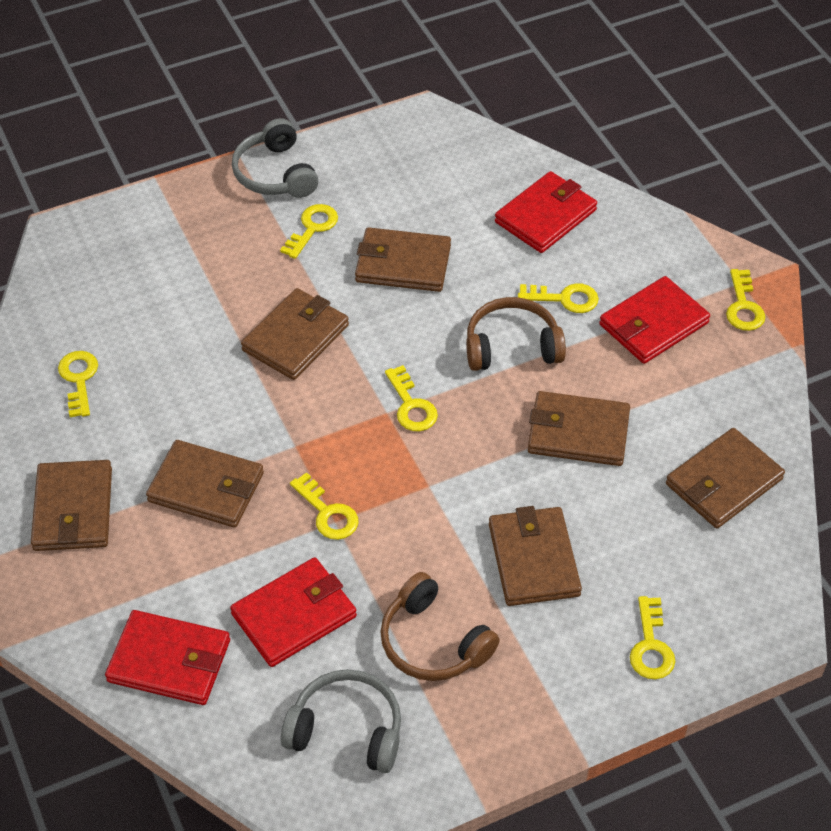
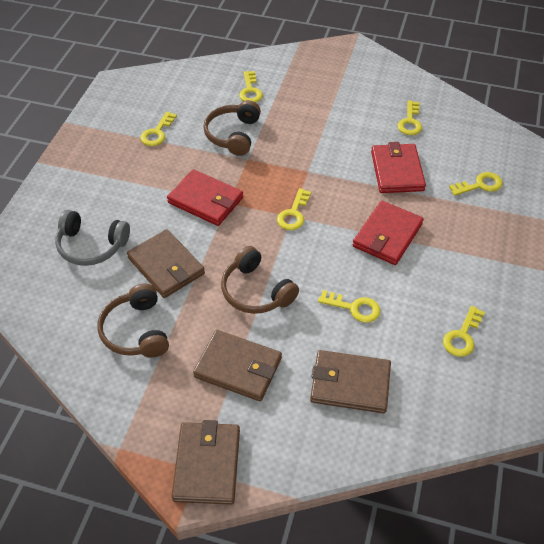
brown headphones: [381,572,500,681] [466,297,566,371] = 2 -> [98,284,169,358] [203,100,261,156] [221,246,299,314] = 3
brown wallet: [31,460,112,551] [146,440,264,528] [241,288,349,380] [355,227,451,292] [489,506,582,606] [528,391,630,466] [666,428,785,529] = 7 -> [127,229,205,298] [172,420,240,505] [193,330,282,401] [310,350,391,413] = 4
grey headphones: [232,118,318,198] [281,669,401,773] = 2 -> [55,210,130,266] = 1
red wallet: [105,610,230,705] [230,557,357,667] [495,171,597,253] [599,276,710,364] = 4 -> [167,169,243,226] [353,201,424,265] [371,142,426,193] = 3

